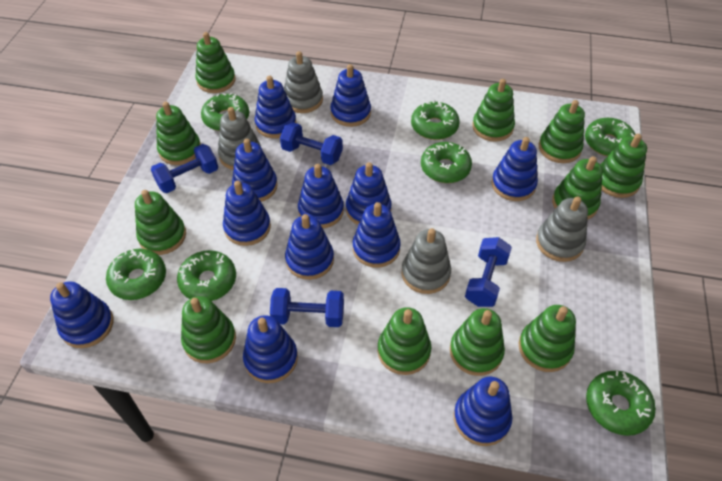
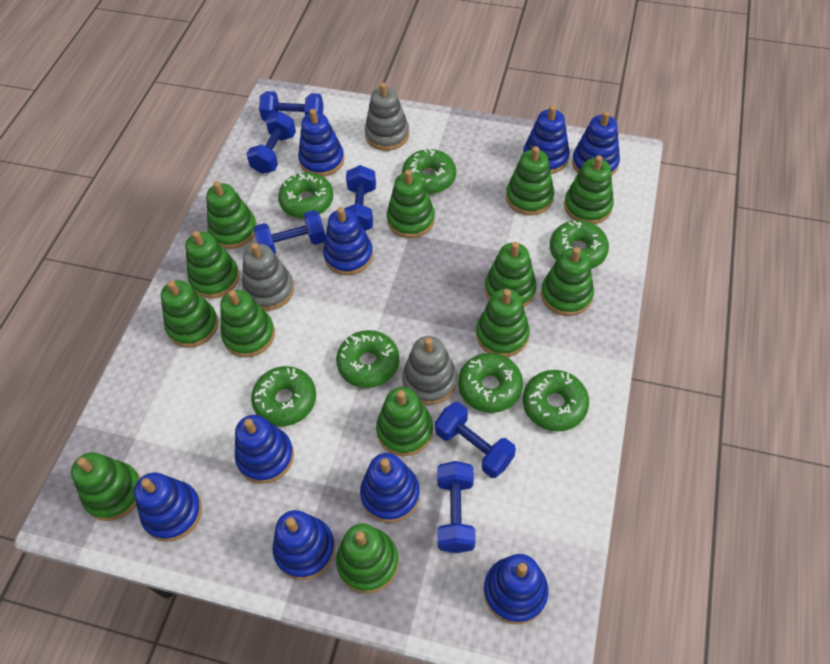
blue dumbbell: [151,144,218,193] [270,288,344,327] [280,122,343,165] [465,237,512,307] = 4 -> [246,112,296,174] [253,210,325,254] [259,91,323,121] [344,165,376,231] [435,402,516,478] [437,461,476,553] = 6
blue stacking toy: [50,281,114,348] [223,181,271,246] [232,139,278,202] [243,315,298,383] [255,76,296,138] [285,214,334,280] [298,164,344,228] [330,64,371,127] [346,162,392,225] [353,202,401,268] [454,377,512,446] [492,137,538,201] = 12 -> [134,472,202,542] [235,415,294,484] [272,510,335,580] [298,109,344,177] [323,207,373,275] [360,453,420,523] [484,554,548,624] [523,105,570,174] [572,111,620,176] = 9
green stacking toy: [135,190,186,255] [156,102,201,165] [181,296,236,363] [195,32,236,93] [377,307,431,375] [450,308,505,376] [472,79,515,142] [518,305,576,372] [539,100,585,163] [552,156,603,219] [600,134,647,198] = 11 -> [71,452,141,521] [161,280,218,348] [185,231,240,298] [206,181,257,249] [220,290,275,357] [336,523,399,593] [376,387,433,456] [387,170,435,238] [476,289,530,357] [485,242,537,307] [506,146,554,215] [541,247,594,316] [564,155,614,224] = 13
grey stacking toy: [218,107,261,170] [284,51,323,113] [402,228,451,294] [536,196,588,262] = 4 -> [242,243,294,311] [365,83,409,151] [402,336,457,405] = 3

